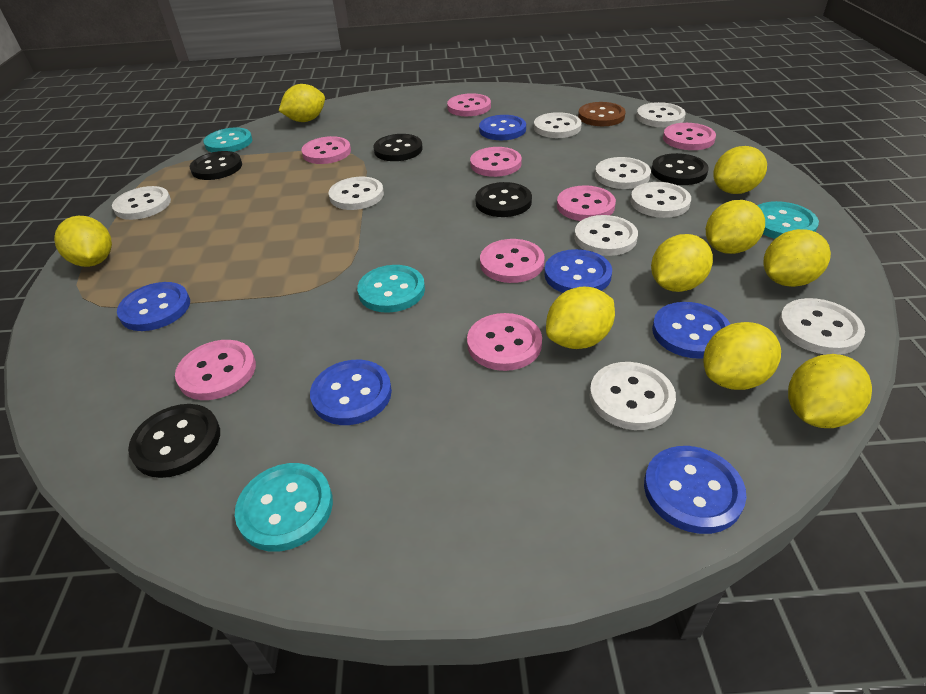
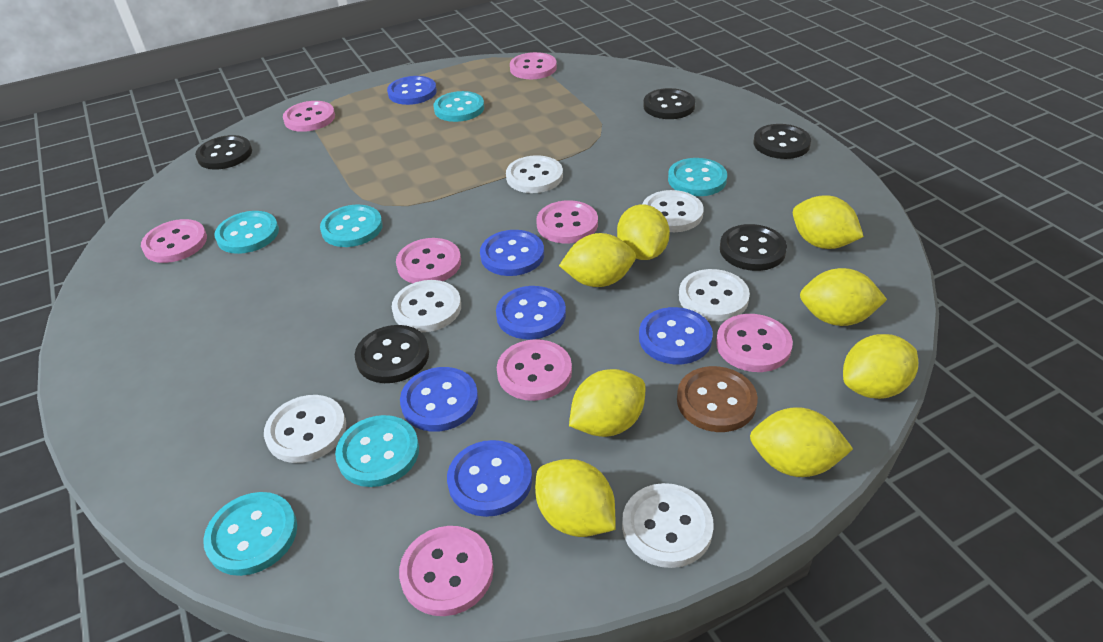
turquoise button: [203,127,252,152] [235,463,333,552] [357,265,425,313] [757,201,819,239] = 4 -> [203,492,297,576] [215,211,279,254] [320,205,383,247] [335,415,419,487] [434,91,484,122] [668,158,727,196] = 6
white button: [112,186,171,220] [329,177,384,210] [534,112,582,138] [574,215,638,256] [589,362,676,430] [595,157,651,189] [631,182,691,218] [636,102,686,127] [779,298,865,355] = 9 -> [264,395,346,463] [392,280,461,332] [506,155,563,193] [622,483,714,568] [643,190,704,232] [679,269,750,321] = 6
yellow lemon: [54,216,112,267] [279,84,325,122] [546,287,615,349] [651,234,713,292] [703,322,781,390] [706,200,765,254] [713,146,767,194] [763,229,831,287] [788,354,872,428] = 9 -> [535,459,616,537] [559,233,636,287] [569,369,646,437] [617,204,670,260] [750,407,853,477] [793,195,864,249] [800,268,887,326] [843,334,918,399] = 8

